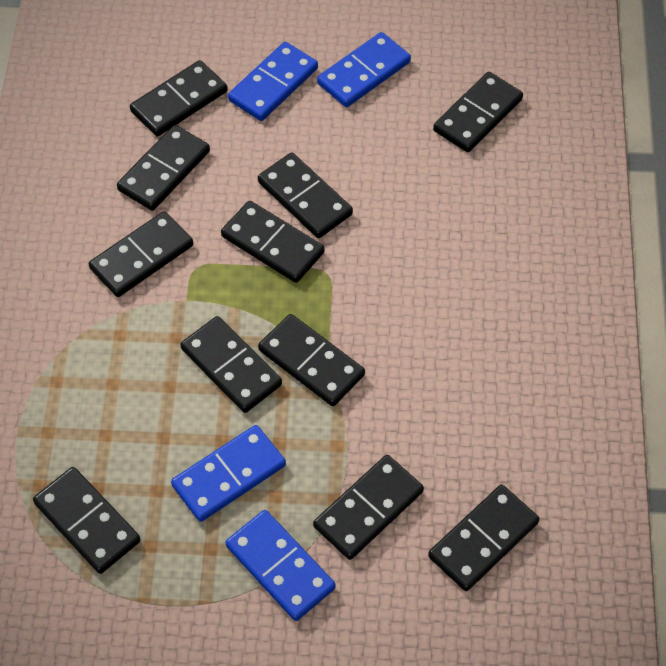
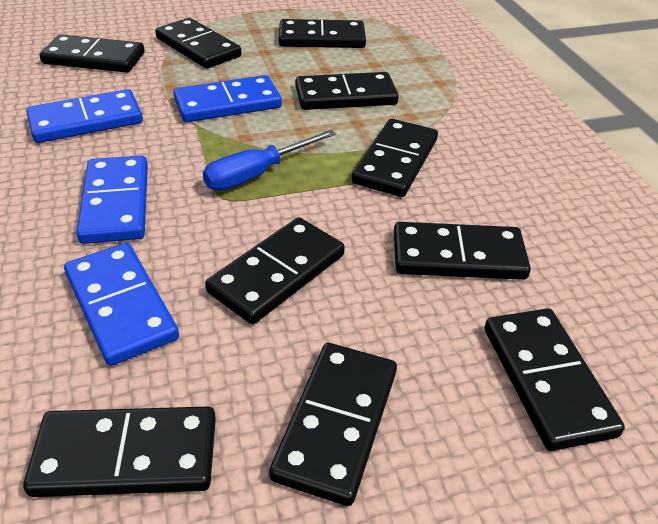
black domino: [33,467,141,574] [89,211,193,297] [117,125,210,211] [130,60,227,136] [180,316,282,413] [221,201,324,283] [258,153,353,238] [258,314,365,406] [313,455,424,560] [428,485,539,591] [433,72,523,152] = 11 -> [23,406,216,497] [39,34,145,73] [155,18,241,69] [205,217,345,324] [269,343,397,506] [279,19,366,48] [295,72,399,110] [352,119,438,197] [394,222,531,280] [485,308,625,451] = 10
blue screwdriver: none = 0 -> [203,130,336,190] = 1

